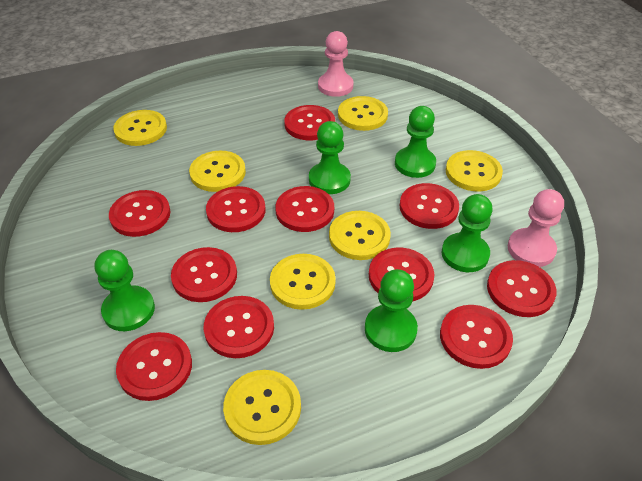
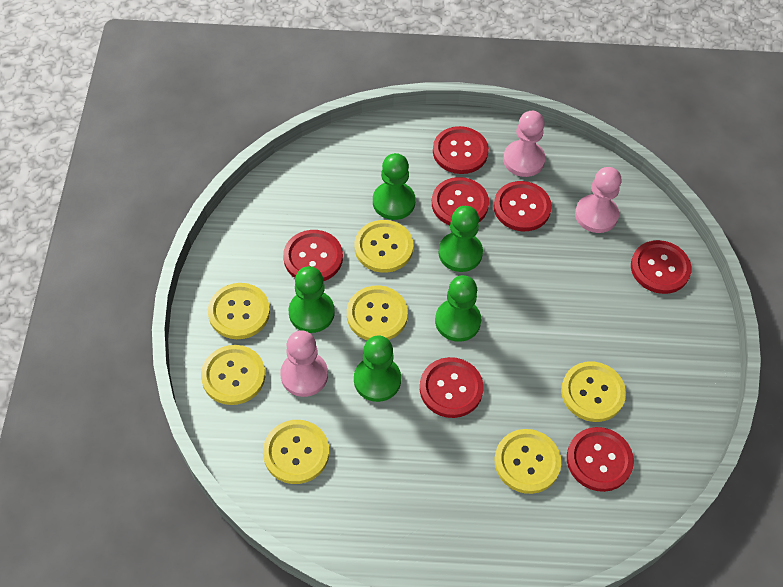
pink pawn: [318,31,354,97] [508,189,564,267] = 2 -> [280,330,328,397] [503,111,546,177] [575,167,622,233] = 3
red button: [109,190,170,237] [116,332,192,401] [171,247,237,302] [203,296,274,358] [206,186,265,232] [275,186,334,232] [284,105,335,140] [369,248,435,301] [400,183,459,229] [440,305,513,369] [487,260,557,317] = 11 -> [283,230,343,281] [420,357,483,418] [432,177,489,225] [433,126,489,174] [494,181,552,231] [567,427,634,492] [631,240,692,294] = 7

